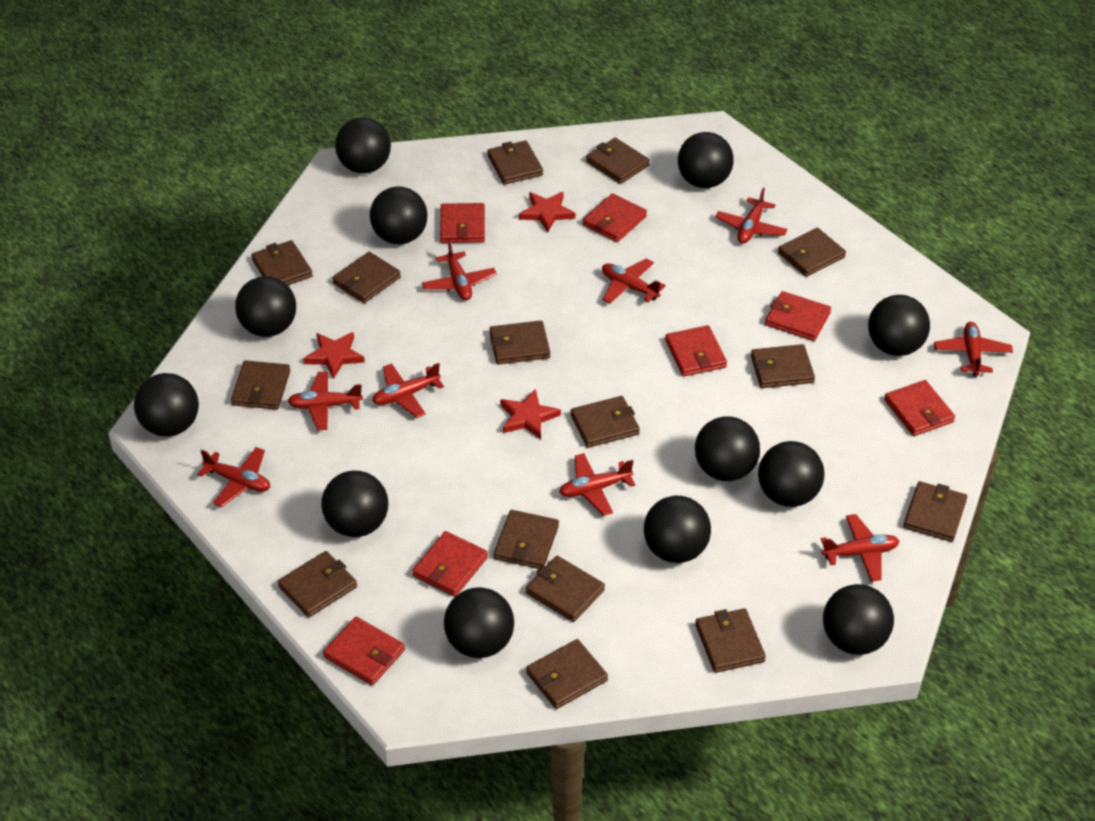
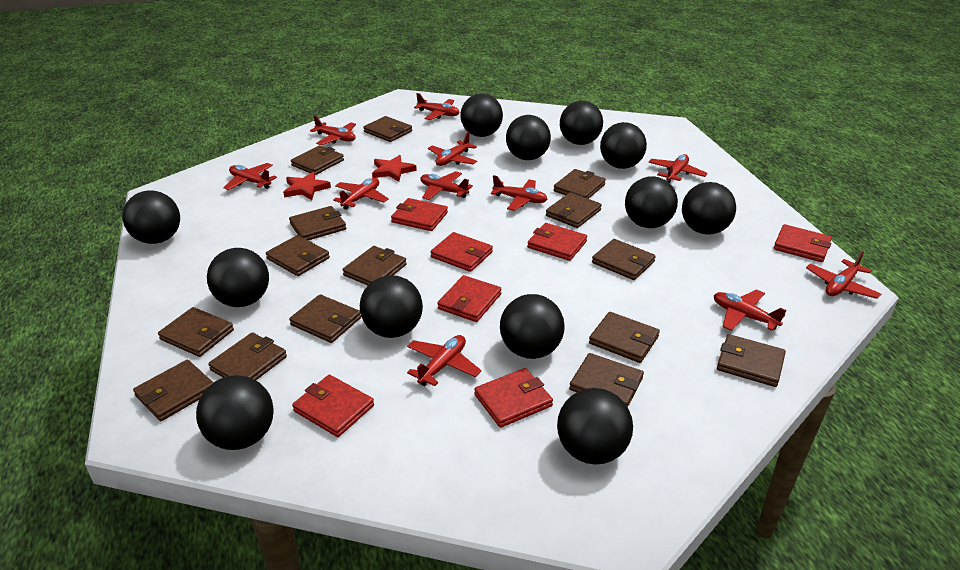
red plane: [197,447,270,507] [288,371,363,430] [372,363,444,418] [422,241,497,300] [559,453,635,516] [602,258,666,304] [715,188,787,243] [821,514,899,582] [934,322,1013,377] = 9 -> [223,163,277,190] [310,115,356,145] [333,178,389,210] [407,335,481,386] [414,93,460,120] [421,171,473,200] [428,132,477,166] [491,175,547,211] [648,154,707,183] [714,289,786,331] [806,251,881,299] = 11
red star: [303,332,365,379] [500,389,561,439] [519,192,575,232] = 3 -> [283,172,331,200] [372,155,417,182] = 2

